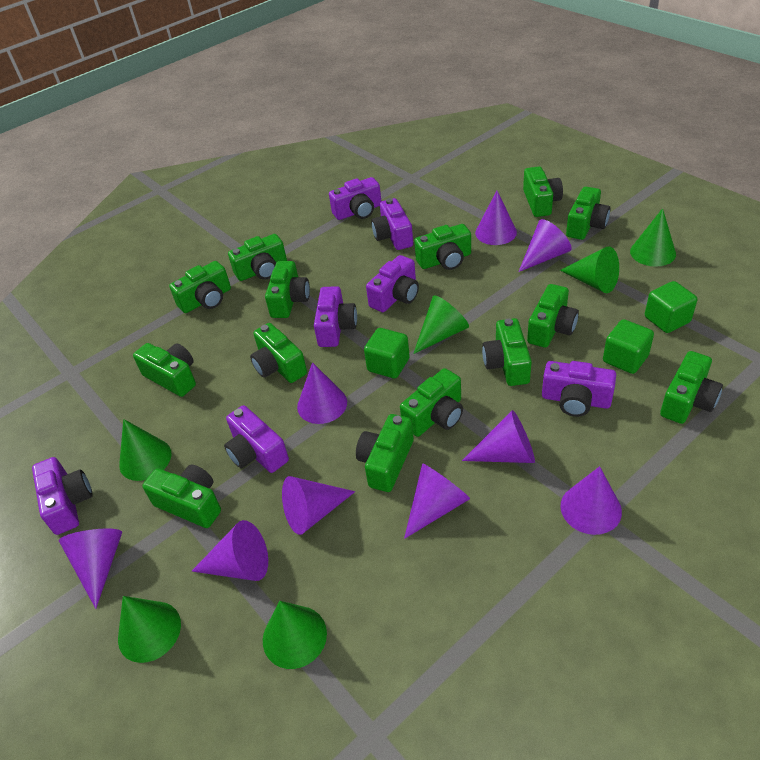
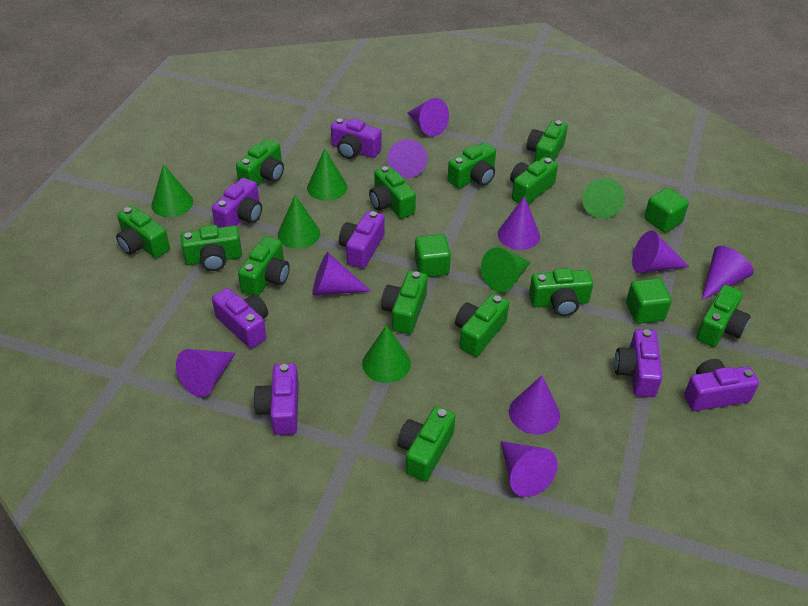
green camera: [133,343,196,397] [142,464,221,528] [169,261,231,313] [228,234,287,281] [250,323,307,383] [265,261,310,318] [356,414,414,492] [400,368,463,437] [414,224,471,270] [482,318,532,386] [523,166,563,217] [527,284,579,348] [566,187,611,240] [660,351,723,424] = 14 -> [116,206,170,258] [181,225,242,271] [236,139,284,185] [238,236,290,296] [369,166,416,219] [381,271,427,334] [398,406,455,482] [448,142,496,189] [455,294,509,357] [510,157,558,204] [526,120,568,162] [529,268,593,316] [696,285,751,347] = 13

